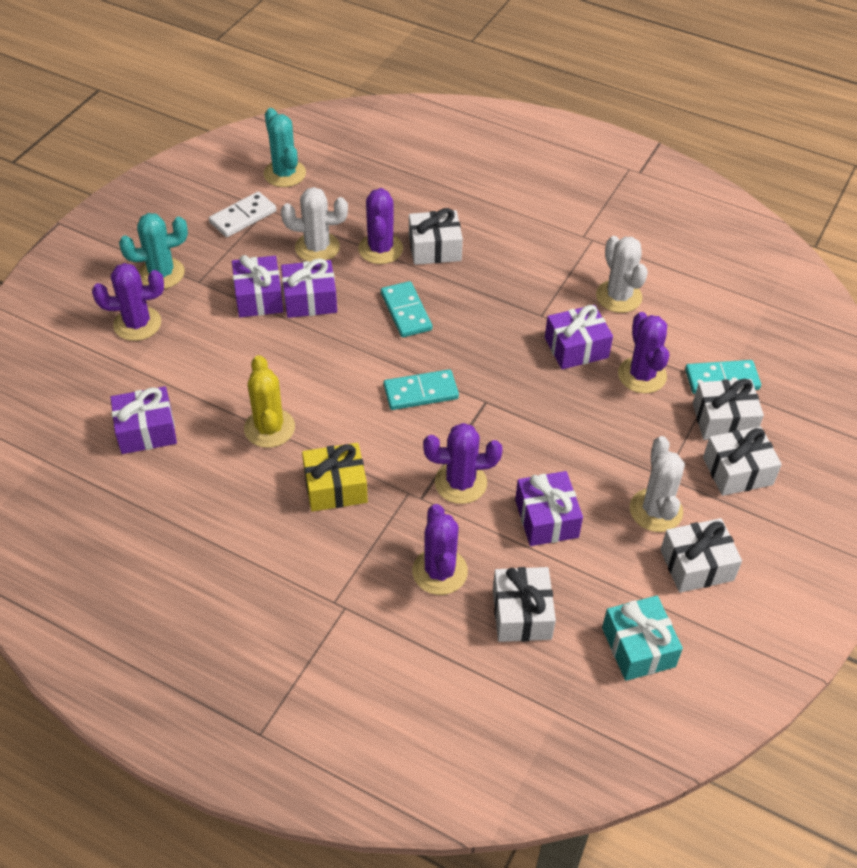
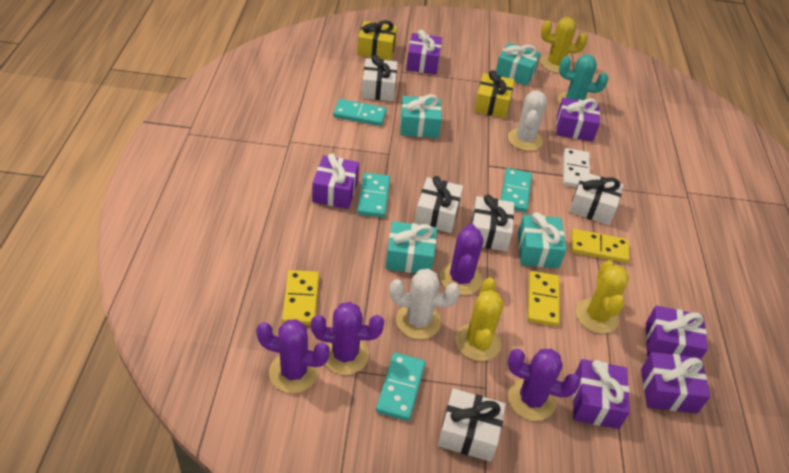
purple cactus: [92,263,164,341] [358,188,403,264] [412,504,468,595] [423,423,503,504] [618,312,669,393] = 5 -> [256,319,330,393] [311,302,384,375] [440,224,484,295] [507,349,581,421] = 4
purple gift: [110,386,177,454] [232,255,283,318] [281,258,337,318] [515,471,583,546] [545,305,613,369] = 5 -> [312,153,359,209] [406,30,442,75] [556,98,600,142] [573,359,630,429] [641,352,710,414] [646,305,708,358] = 6
turquoise cactus: [119,213,188,289] [264,108,306,187] = 2 -> [558,55,608,104] = 1
turquoise domino: [381,281,432,337] [384,369,459,410] [685,360,761,394] = 3 -> [333,99,387,126] [357,173,390,217] [376,353,425,421] [501,168,532,212] = 4
turquoise gift: [602,596,683,681] = 1 -> [385,221,437,273] [400,94,442,138] [496,42,541,86] [518,212,566,268] = 4
white cactus: [281,187,348,262] [596,236,648,313] [630,436,685,532] = 3 -> [389,269,460,339] [508,90,547,151] = 2
yellow cactus: [244,355,295,448] = 1 -> [455,278,504,361] [540,17,587,73] [576,260,629,334] = 3
yellow domino: none = 0 -> [282,270,319,325] [527,271,560,326] [571,229,630,263] = 3
yellow gift: [302,443,368,512] = 1 -> [357,20,397,61] [474,70,514,118] = 2

